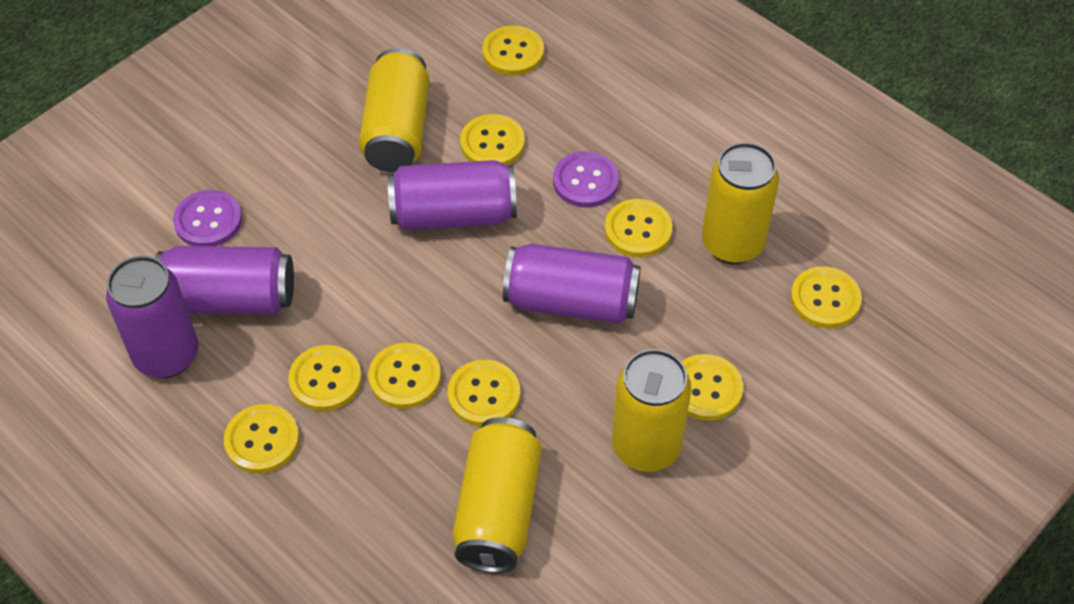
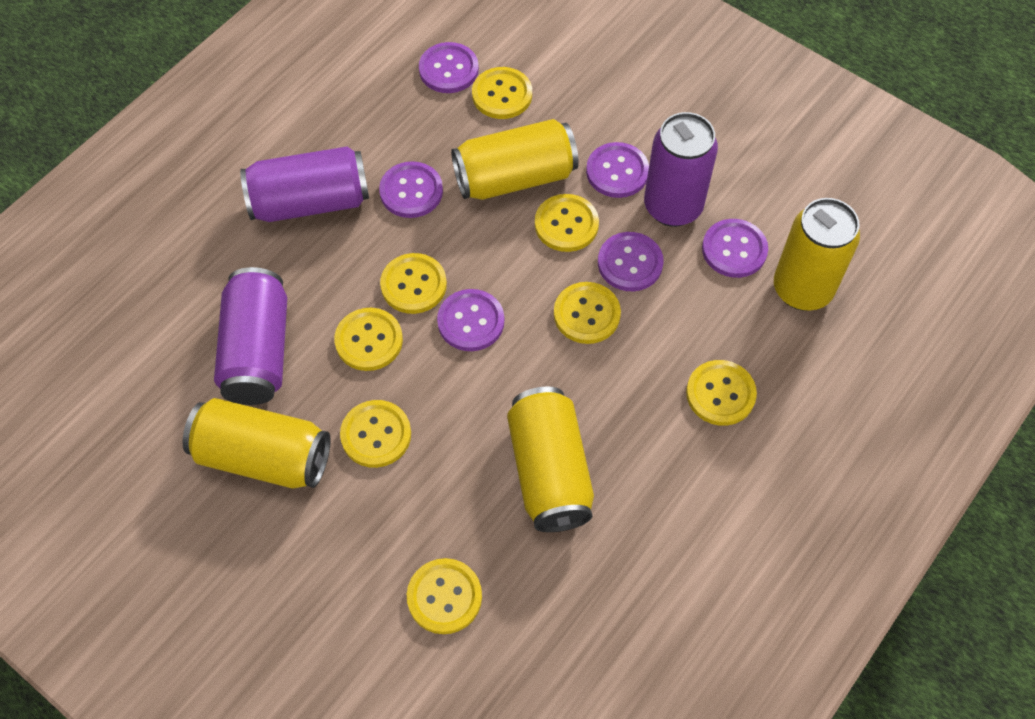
purple button: [173,190,242,246] [553,151,619,207] = 2 -> [379,161,443,218] [419,42,479,93] [437,289,504,351] [586,142,649,198] [598,232,664,291] [702,219,768,278] = 6
purple can: [106,256,198,378] [155,246,294,314] [388,160,517,230] [503,244,641,324] = 4 -> [214,267,287,405] [240,146,369,222] [644,112,718,227] = 3
yellow button: [224,404,299,474] [288,345,362,411] [368,343,441,409] [448,360,520,427] [460,114,525,165] [482,25,544,76] [605,199,672,257] [682,354,743,421] [790,266,862,328] = 9 -> [334,308,403,371] [340,400,411,468] [380,253,447,314] [407,558,482,634] [472,67,532,119] [535,194,599,252] [554,282,621,344] [686,360,757,426] = 8

